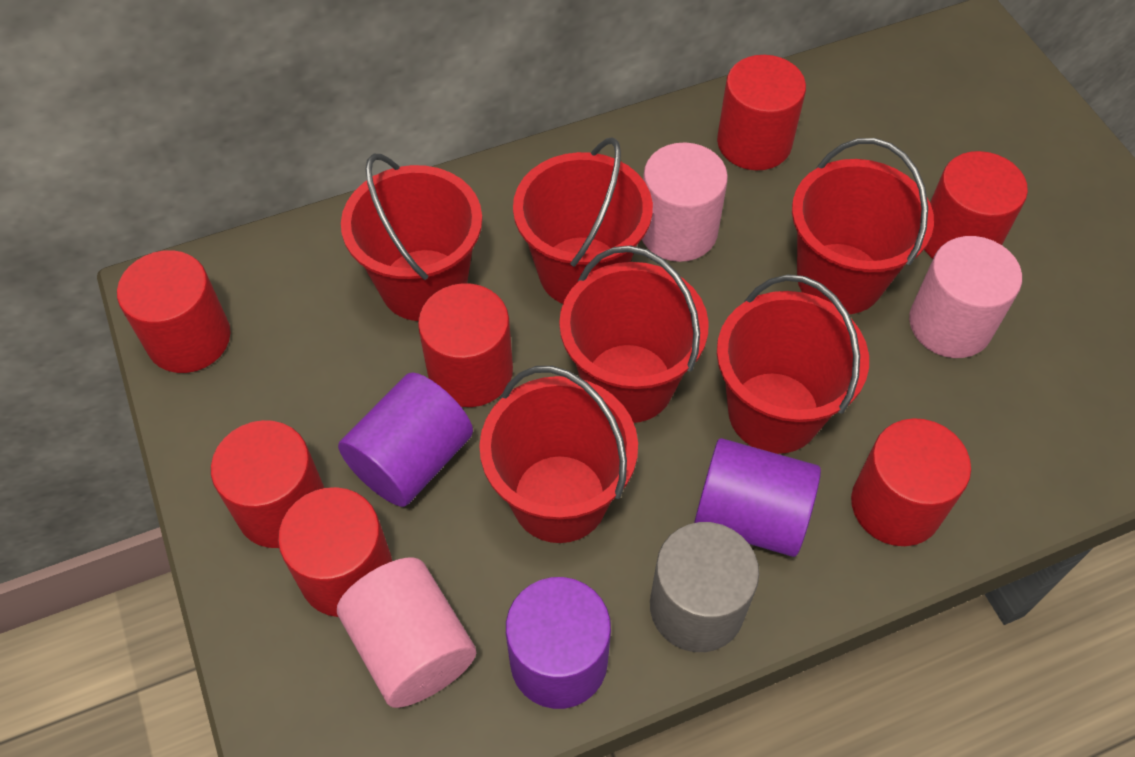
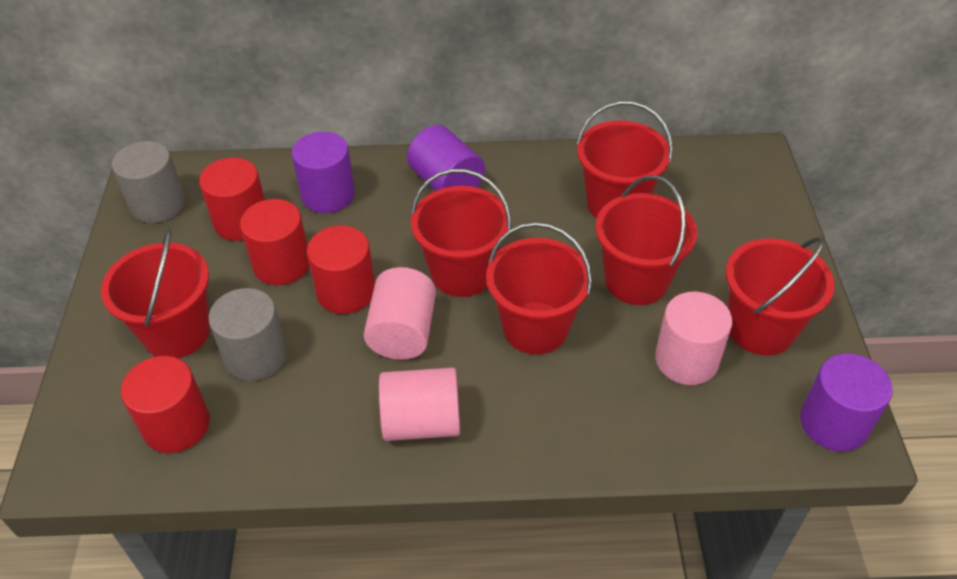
grey cylinder: [650,522,759,652] = 1 -> [112,141,185,223] [208,288,287,381] = 2
red cylinder: [117,250,231,373] [211,420,324,548] [278,487,392,617] [418,283,513,407] [717,55,806,170] [851,418,971,546] [924,151,1028,259] = 7 -> [121,356,210,453] [199,157,265,241] [240,199,309,285] [307,226,375,314] = 4

